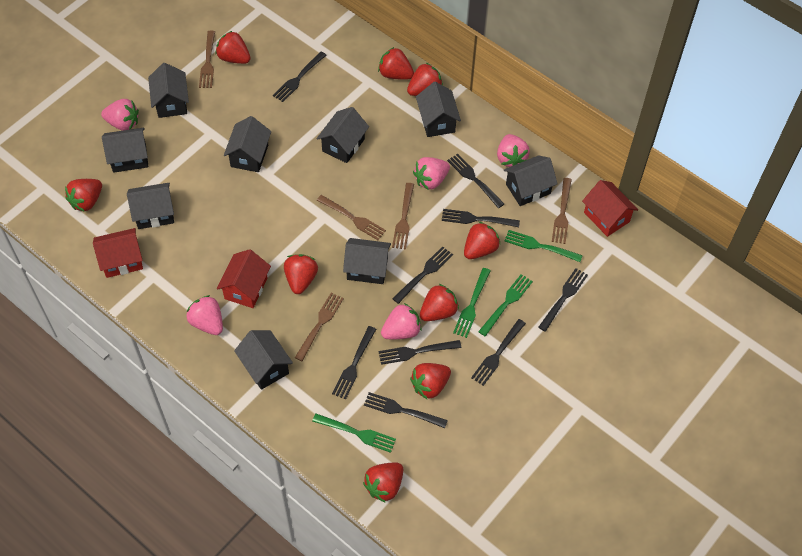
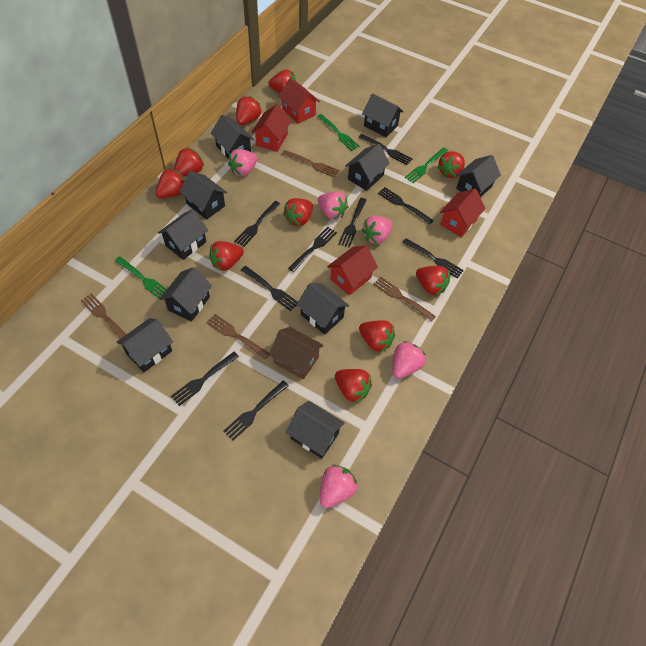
black house: [102,128,148,173] [127,183,174,229] [148,63,189,118] [224,116,271,172] [234,330,293,390] [316,107,369,163] [343,238,391,284] [416,82,461,137] [504,155,558,206] = 9 -> [117,318,173,372] [158,209,208,260] [160,267,212,322] [180,171,227,220] [211,115,254,159] [286,401,345,458] [296,283,350,335] [345,144,390,191] [362,93,404,137] [456,155,501,197] = 10
brown fork: [199,30,215,88] [295,293,344,361] [317,195,386,240] [392,183,414,250] [552,178,572,244] = 5 -> [80,293,127,339] [206,314,269,359] [282,150,339,178] [373,277,436,321] = 4
brown house: none = 0 -> [269,327,324,379] = 1
green fork: [312,414,396,453] [453,268,491,338] [478,274,533,336] [505,230,583,262] = 4 -> [115,256,167,299] [317,114,360,151] [405,148,448,183] = 3
red house: [93,228,143,278] [217,249,271,308] [582,180,638,237] = 3 -> [251,104,291,152] [278,78,320,124] [327,245,378,295] [440,189,486,237] = 4
red strawberry: [65,179,102,212] [216,31,251,64] [284,254,318,294] [363,463,403,503] [378,47,414,80] [407,63,443,96] [410,363,451,399] [420,284,459,321] [464,222,500,259] = 9 -> [155,168,185,198] [174,147,204,177] [209,241,244,271] [236,96,262,125] [268,69,296,93] [283,198,313,226] [335,369,372,403] [359,320,395,353] [416,266,450,296] [438,151,465,178] = 10

